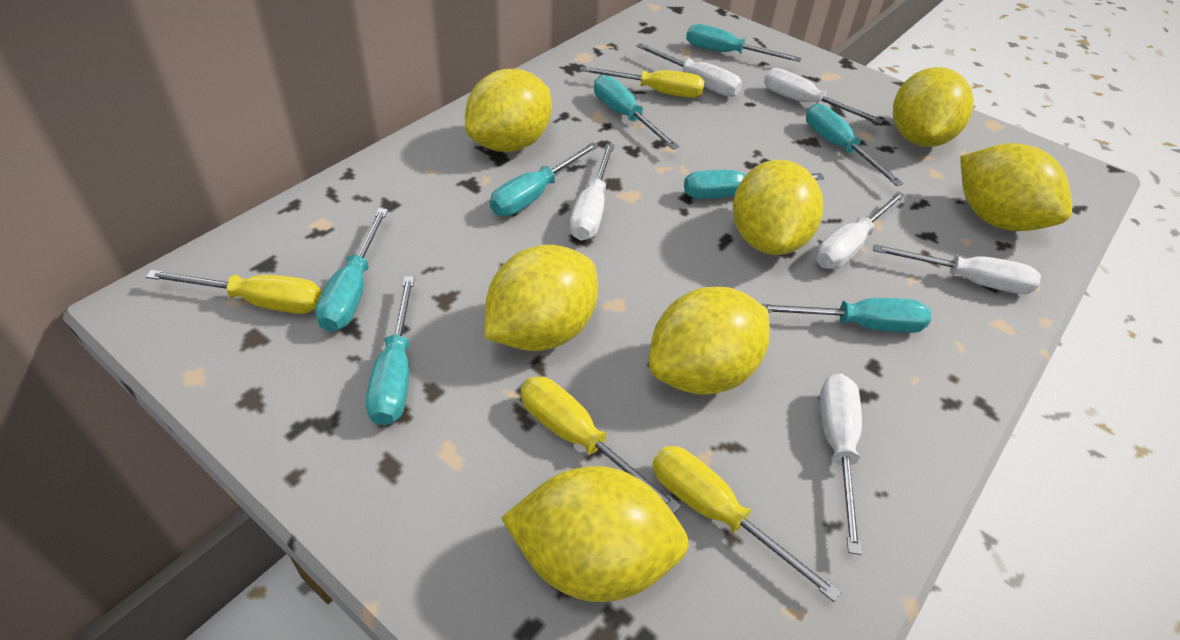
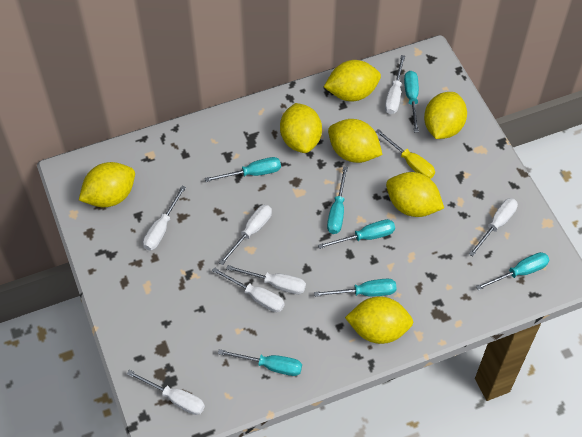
turquoise screwdriver: [315,208,388,332] [366,276,415,426] [490,142,599,216] [594,75,679,150] [684,170,824,199] [686,24,801,62] [761,298,931,333] [806,103,903,186] = 8 -> [205,157,281,182] [218,349,302,376] [314,279,397,297] [318,219,395,249] [327,166,348,234] [404,71,419,132] [476,252,549,290] = 7
white screwdriver: [570,143,615,241] [636,43,742,97] [764,68,884,124] [816,191,906,269] [820,373,862,555] [873,244,1041,294] = 6 -> [127,370,205,415] [143,186,186,251] [212,267,284,312] [219,205,272,265] [226,265,306,294] [385,55,405,114] [469,198,518,257] = 7
yellow screwdriver: [146,270,322,314] [521,377,681,513] [580,66,704,98] [652,446,841,602] = 4 -> [375,129,435,179] = 1

